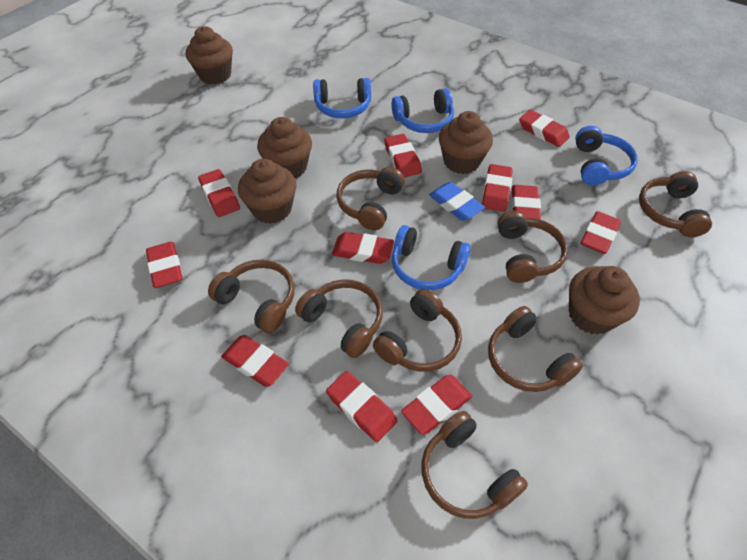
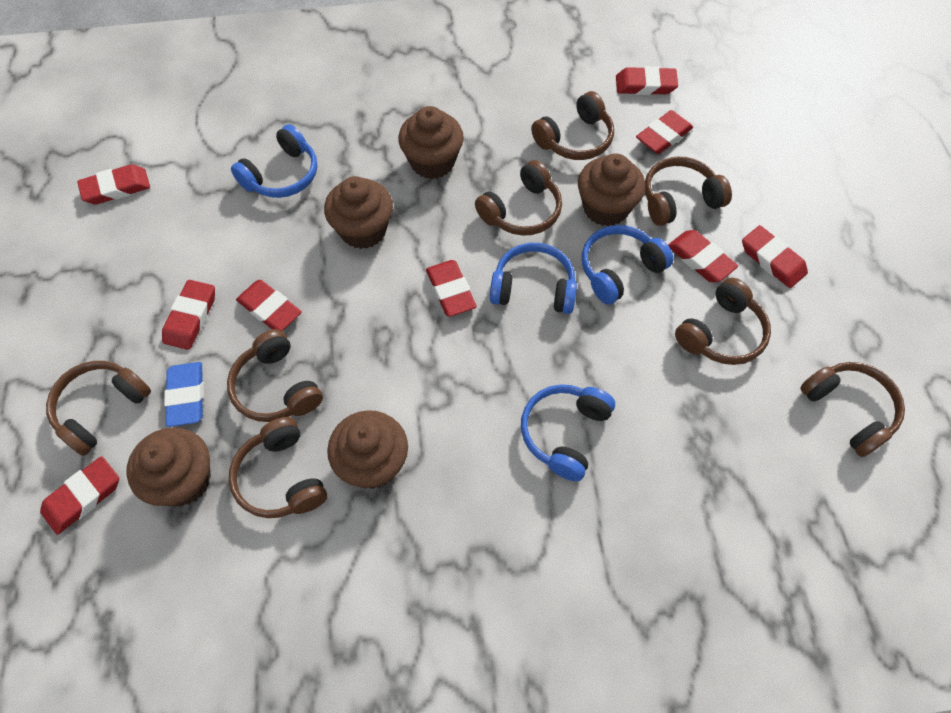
red eraser: [146,242,182,288] [198,169,240,217] [221,335,289,387] [326,371,398,442] [332,232,394,264] [384,134,422,177] [401,375,472,435] [482,164,513,212] [511,185,541,220] [519,110,570,147] [581,211,621,254] = 11 -> [40,456,119,535] [77,164,150,204] [162,280,215,350] [236,280,302,331] [426,260,477,317] [616,66,678,95] [636,110,693,154] [668,230,738,282] [742,225,808,288] = 9

